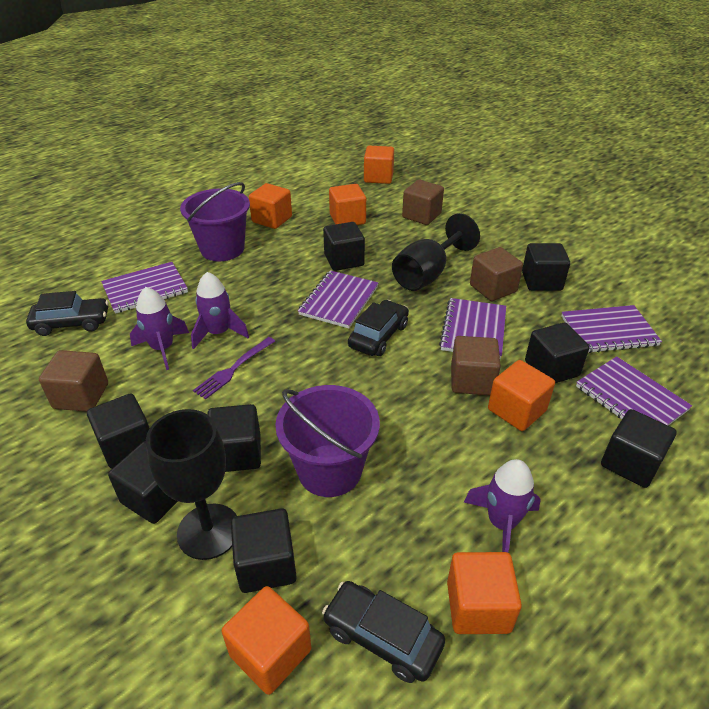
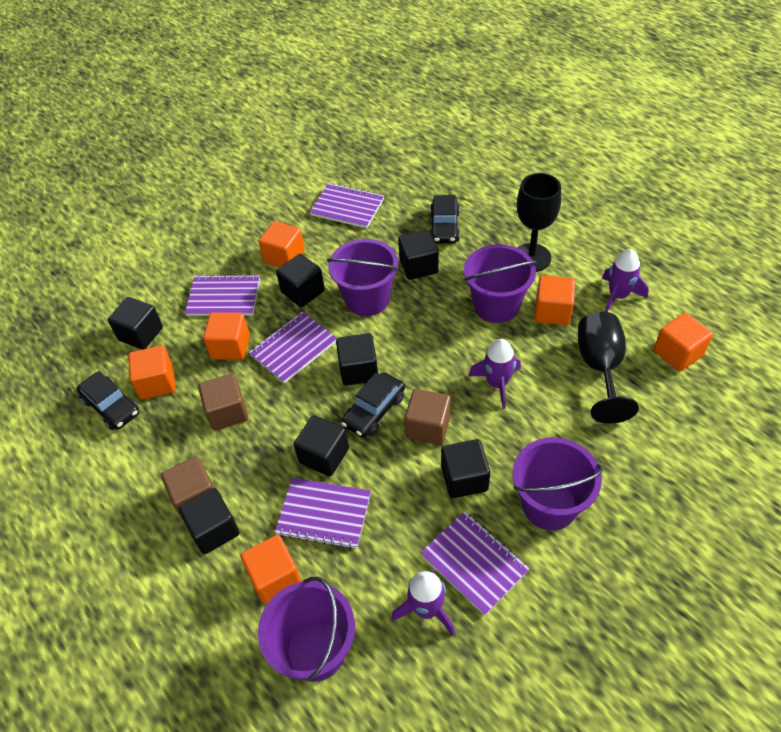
black cube: [87,393,150,469] [108,441,178,524] [207,404,261,472] [231,508,297,593] [323,222,365,271] [522,243,570,291] [525,323,589,383] [601,409,677,488] = 8 -> [108,297,163,350] [178,488,240,554] [276,254,325,307] [294,415,349,476] [336,333,378,386] [398,230,439,280] [441,439,490,498] = 7
brown cube: [39,350,108,412] [402,180,444,225] [451,336,501,395] [470,247,523,301] = 4 -> [161,457,214,518] [198,374,248,431] [405,389,451,445] = 3
purple bucket: [180,182,250,261] [275,385,380,497] = 2 -> [258,577,355,682] [327,239,399,316] [464,244,537,323] [512,438,603,530] = 4
purple fork: [193,337,275,399] = 1 -> none = 0

